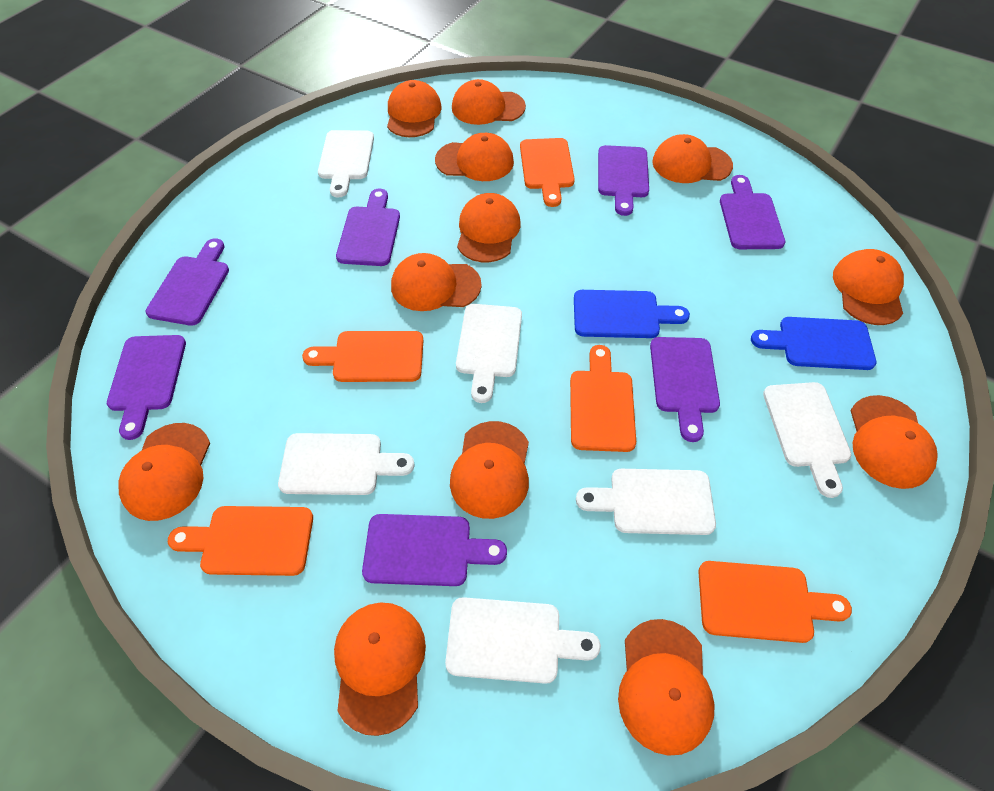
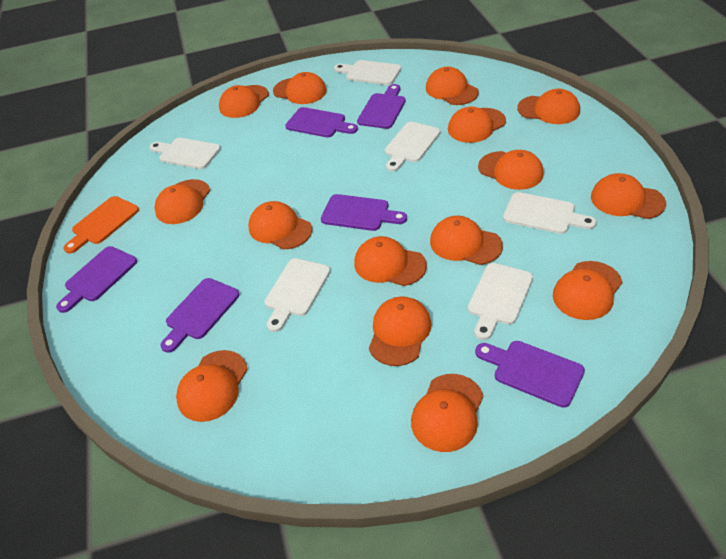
blue cutting board: [574,290,690,338] [751,317,876,370] = 2 -> none = 0
orange cap: [119,423,210,521] [334,603,426,736] [387,80,442,137] [391,253,482,311] [435,133,514,181] [450,421,529,519] [452,79,526,125] [457,193,521,262] [618,619,715,756] [652,134,733,183] [833,249,904,325] [850,395,938,489] = 12 -> [154,179,210,224] [176,350,248,422] [219,85,269,118] [248,201,312,249] [273,72,327,104] [354,236,427,286] [369,296,432,366] [411,374,483,452] [426,67,479,105] [430,216,503,265] [448,107,506,143] [478,150,544,190] [517,89,580,124] [553,261,622,320] [591,173,666,219] = 15
orange cutting board: [168,506,313,576] [302,331,424,382] [520,138,575,207] [570,345,636,452] [698,561,852,643] = 5 -> [63,196,139,254] = 1
purple cutting board: [107,335,186,440] [146,238,229,326] [336,188,400,266] [362,514,507,586] [598,145,649,216] [650,337,720,442] [720,175,785,249] = 7 -> [56,246,137,313] [160,278,240,353] [285,107,358,137] [321,194,407,231] [357,84,406,129] [475,341,585,408] = 6

